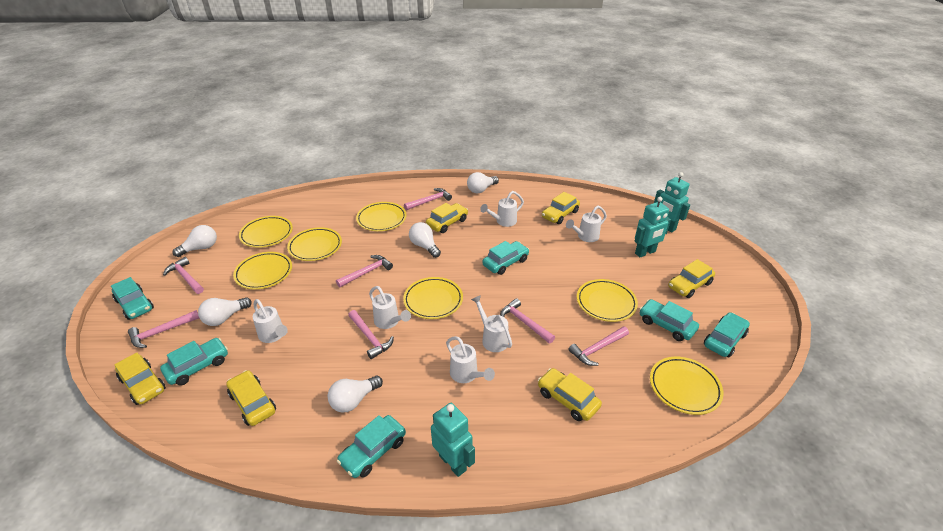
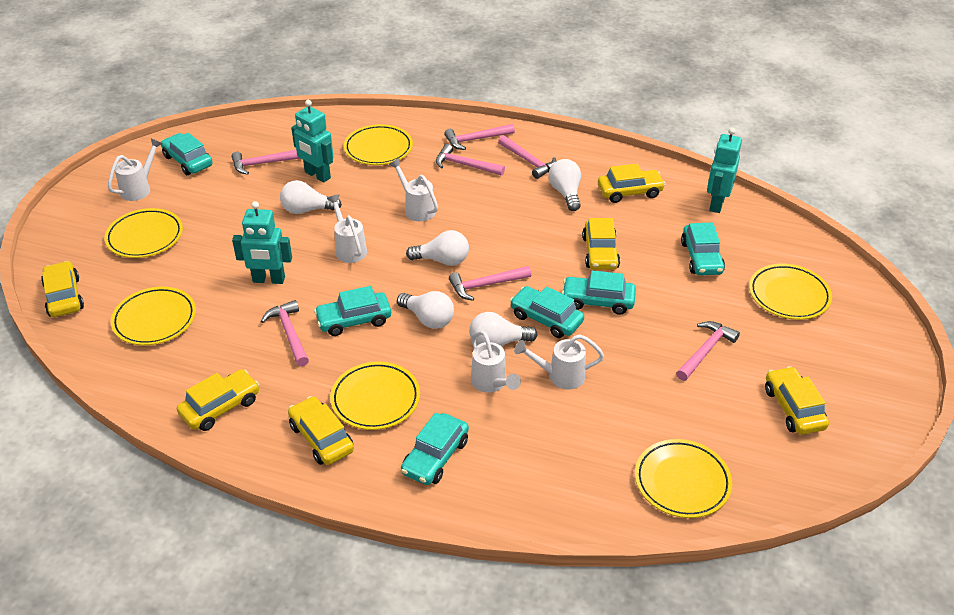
white watering can: [253,299,288,343] [369,286,411,329] [446,336,495,383] [471,295,512,352] [480,191,524,227] [566,205,607,242] = 6 -> [108,139,162,201] [327,194,367,263] [389,158,438,221] [471,331,521,393] [514,334,604,390] = 5
yellow plate: [233,252,292,289] [239,216,293,248] [287,227,342,261] [356,202,407,231] [403,277,463,319] [577,279,638,322] [650,357,724,415] = 7 -> [104,208,183,258] [111,287,196,345] [330,361,420,430] [344,124,413,165] [635,439,732,518] [749,264,832,320] = 6

